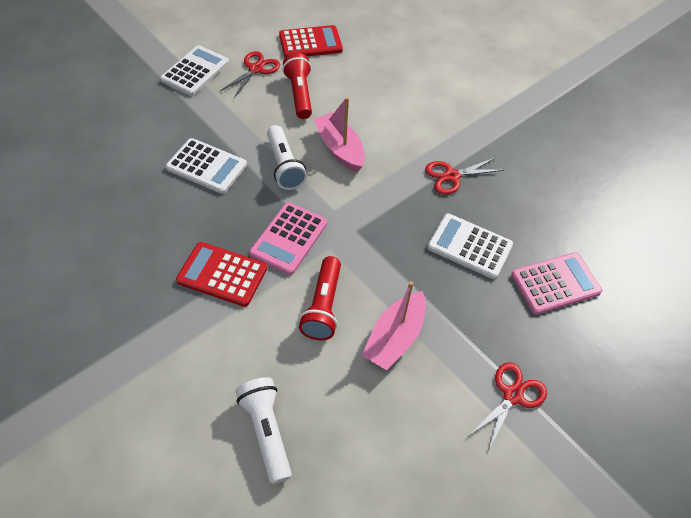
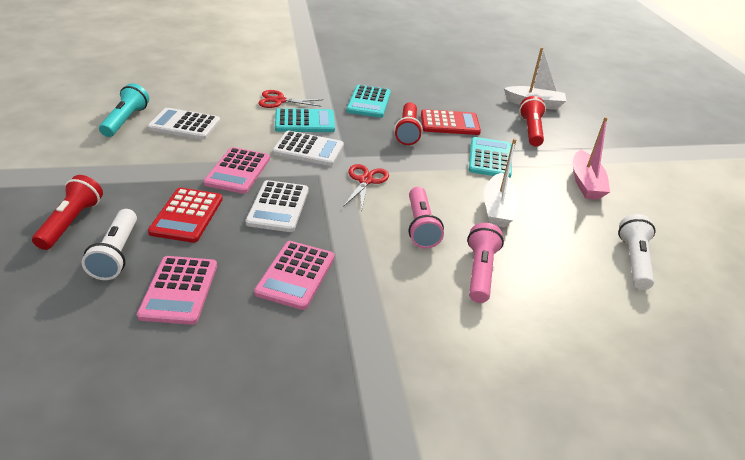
pink boat: [313,97,365,172] [362,281,426,370] = 2 -> [573,117,610,200] = 1
pink calculator: [249,202,327,275] [511,252,602,315] = 2 -> [137,256,217,325] [204,147,270,194] [254,241,335,310] = 3
pink flashlight: none = 0 -> [409,187,444,249] [467,223,504,303] = 2
red flashlight: [282,53,312,119] [299,256,341,340] = 2 -> [32,175,103,250] [394,102,423,145] [519,96,546,147] = 3
red scissors: [220,51,280,98] [425,157,504,194] [467,362,547,451] = 3 -> [258,90,322,108] [343,164,389,211] = 2
turquoise calculator: none = 0 -> [275,108,335,132] [347,85,391,118] [469,137,512,178] = 3
turquoise flashlight: none = 0 -> [99,83,149,137] = 1
white boat: none = 0 -> [484,139,519,228] [504,47,566,110] = 2

